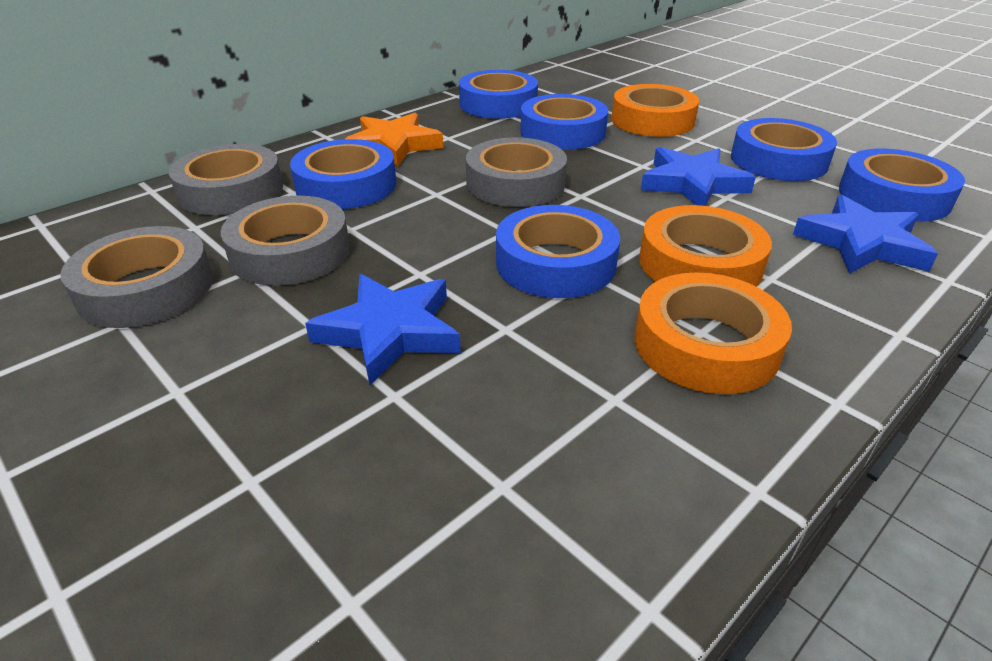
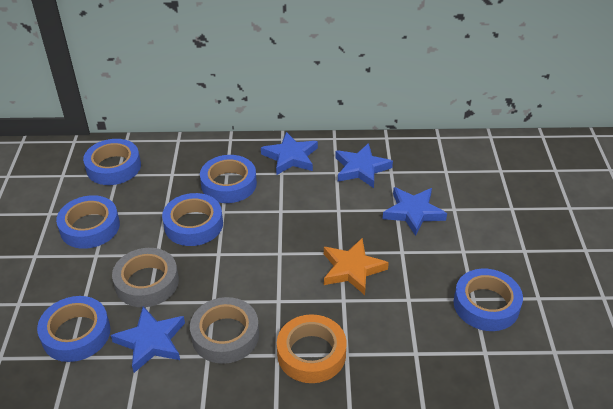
blue star: [305,274,461,385] [641,147,756,206] [793,195,938,274] = 3 -> [111,306,185,373] [261,132,318,175] [335,143,393,188] [383,187,447,236] = 4
grey tape: [60,226,213,328] [169,144,283,215] [221,196,350,286] [466,137,567,207] = 4 -> [112,248,179,307] [190,297,259,364] = 2
orange tape: [612,84,699,137] [634,272,792,394] [639,205,772,287] = 3 -> [277,314,347,383] = 1

